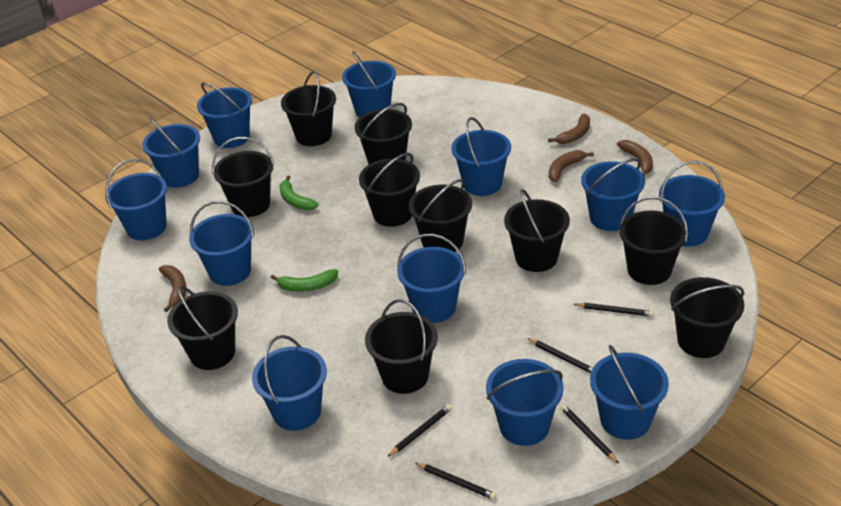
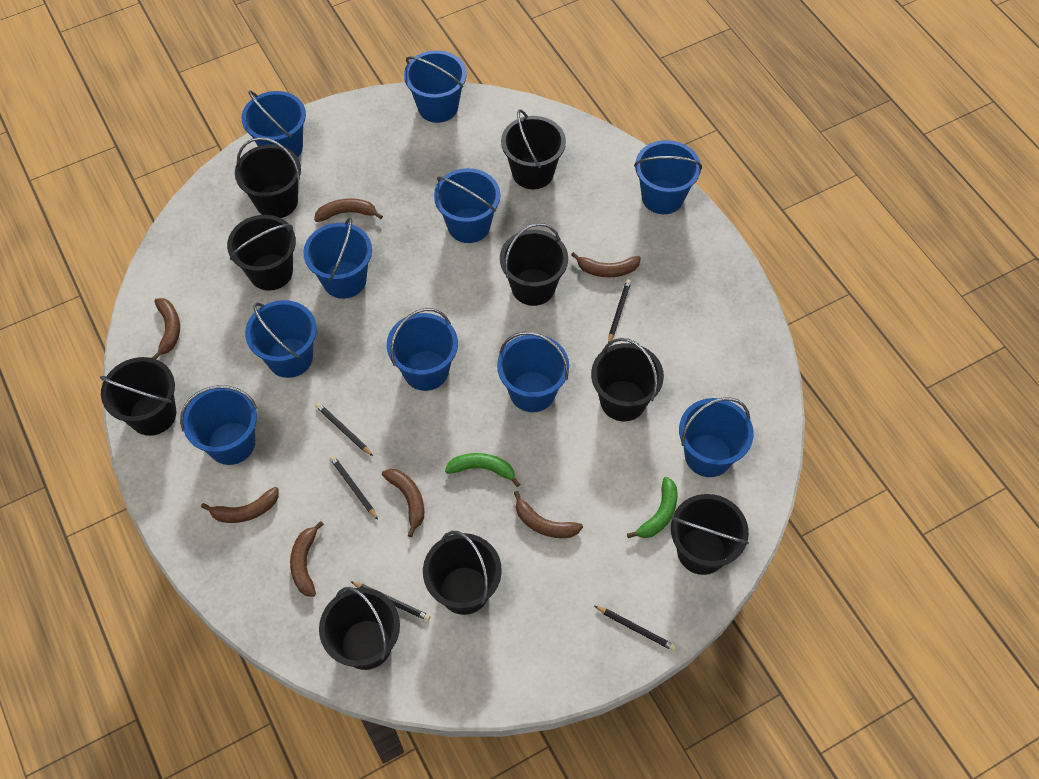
black bucket: [167,286,238,370] [212,137,274,217] [281,71,336,146] [355,103,412,164] [359,153,420,227] [365,299,438,394] [409,179,472,252] [504,189,570,272] [619,196,688,285] [670,277,744,358] = 10 -> [100,357,176,436] [227,215,296,291] [235,137,301,218] [319,587,400,670] [423,531,502,615] [500,223,568,306] [501,109,566,190] [591,338,664,421] [671,494,749,575] = 9
blue bucket: [105,159,167,240] [142,117,200,188] [189,201,254,286] [197,82,252,148] [252,335,327,431] [342,51,396,118] [397,234,466,323] [452,117,511,196] [486,359,563,446] [581,158,645,231] [590,345,669,440] [659,161,725,247] = 12 -> [180,385,257,465] [241,90,306,157] [245,300,317,378] [303,217,372,299] [387,308,458,391] [404,50,467,123] [434,168,500,243] [497,332,569,412] [634,140,702,214] [679,397,754,477] = 10
brown banana: [159,265,187,312] [548,114,590,144] [549,150,594,182] [617,140,653,176] = 4 -> [152,298,180,359] [201,487,279,523] [290,521,324,597] [314,198,383,222] [382,469,424,537] [514,491,583,538] [571,252,641,277] = 7

